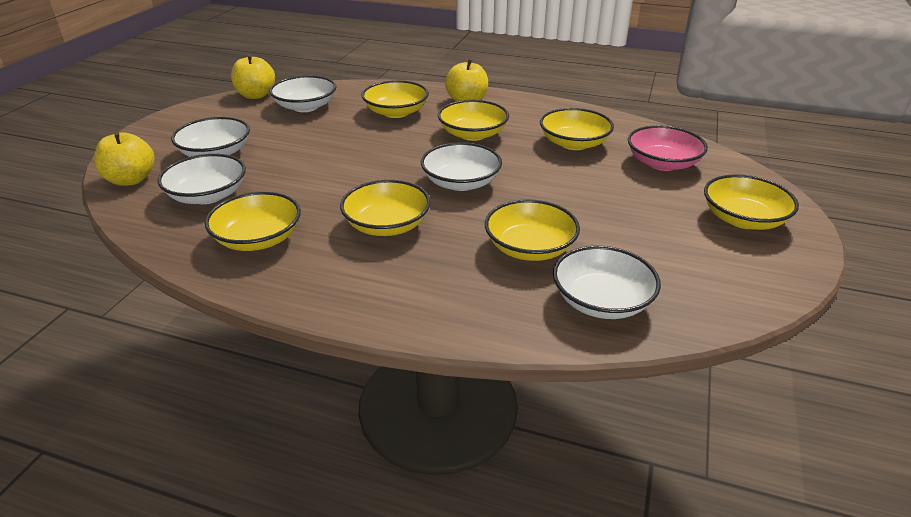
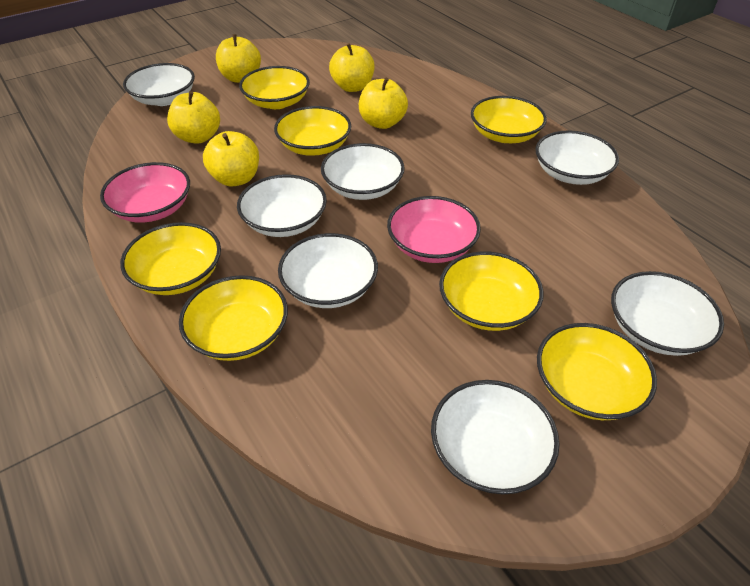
pink bowl: [628,125,708,171] = 1 -> [100,162,190,223] [387,196,481,263] = 2
white bowl: [157,154,246,204] [171,117,250,157] [269,75,336,112] [421,142,502,191] [553,246,661,319] = 5 -> [123,63,195,106] [237,174,327,237] [278,233,378,308] [321,143,405,200] [431,380,560,494] [535,131,619,185] [611,271,724,356] = 7
yellow apple: [94,132,154,186] [231,54,275,99] [445,59,488,101] = 3 -> [167,91,220,144] [203,131,259,187] [216,34,261,83] [329,43,375,92] [359,78,408,129] = 5

